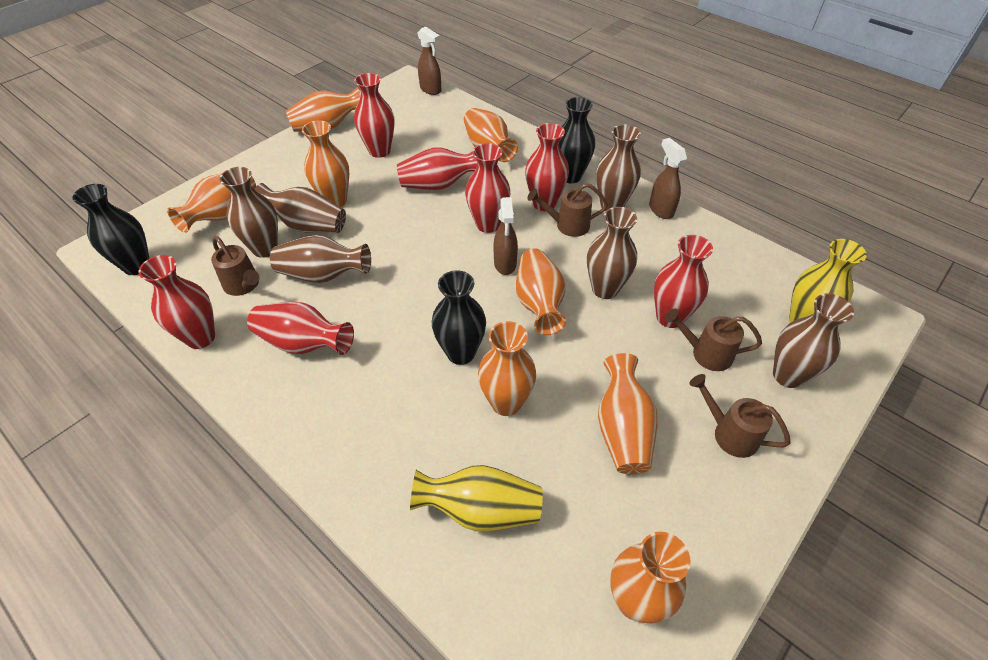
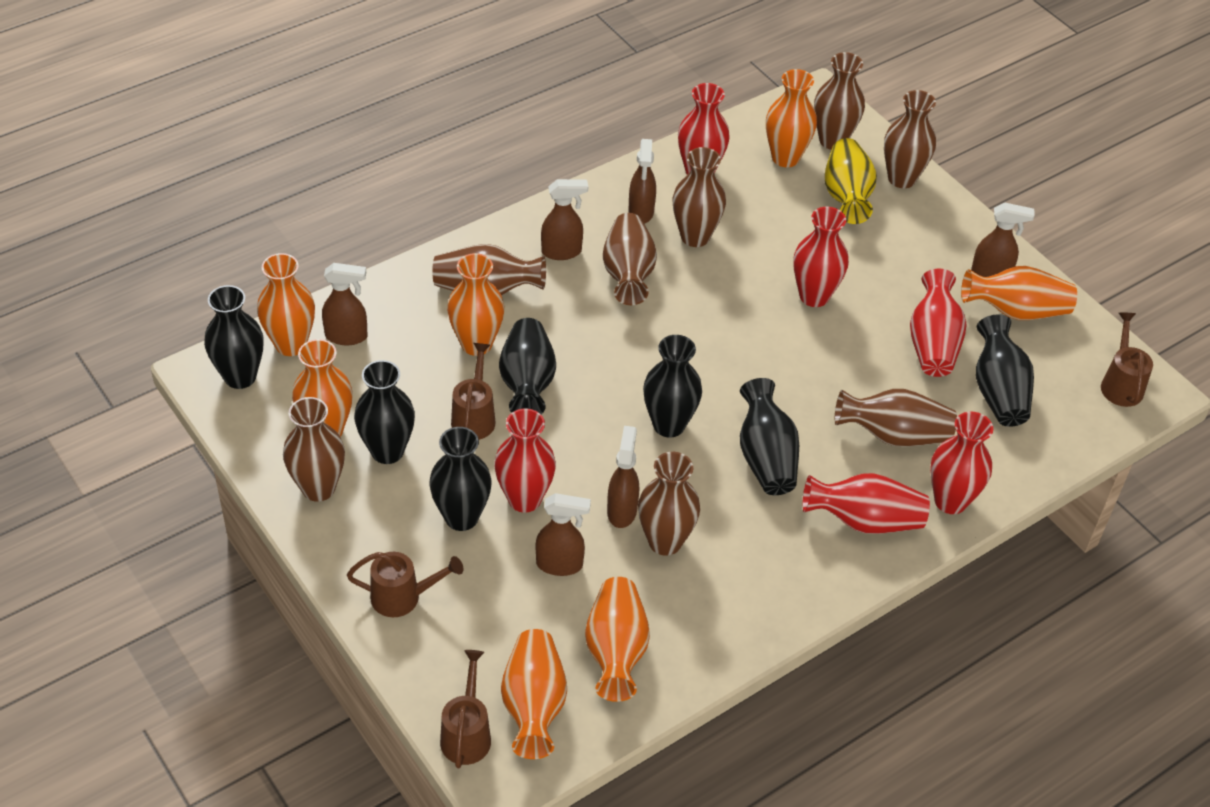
black vase: [72,184,150,275] [432,270,486,365] [559,97,595,183] = 3 -> [204,285,263,389] [354,360,415,464] [429,427,492,531] [499,318,556,415] [643,335,702,438] [740,378,799,495] [976,314,1034,427] = 7
brown spray bottle: [418,27,441,95] [494,197,518,275] [649,138,687,219] = 3 -> [322,263,368,345] [536,493,591,576] [541,179,588,260] [607,426,639,528] [629,139,656,224] [971,203,1035,277] = 6
brown vase: [220,167,278,258] [254,183,346,233] [270,235,371,283] [587,207,637,299] [596,124,641,211] [773,293,854,388] = 6 -> [283,397,345,502] [432,244,546,295] [603,213,657,305] [638,452,700,555] [673,147,726,247] [814,52,865,150] [835,389,957,447] [884,90,936,188] = 8
orange vase: [167,173,256,233] [286,87,361,132] [302,120,349,207] [464,108,518,162] [478,321,536,416] [516,248,566,335] [598,353,657,474] [610,532,691,624] = 8 -> [257,253,315,356] [292,339,353,437] [447,253,504,356] [501,629,567,759] [585,577,650,702] [766,69,817,167] [961,266,1077,320] = 7
red vase: [138,255,215,349] [247,302,354,355] [354,73,394,158] [397,147,478,190] [465,143,510,233] [525,123,569,211] [654,235,713,328] = 7 -> [494,409,556,513] [678,83,730,175] [793,207,849,307] [802,473,930,534] [910,269,966,377] [930,411,993,514] = 6
yellow vase: [410,465,543,531] [789,239,867,323] = 2 -> [825,138,877,224] = 1

